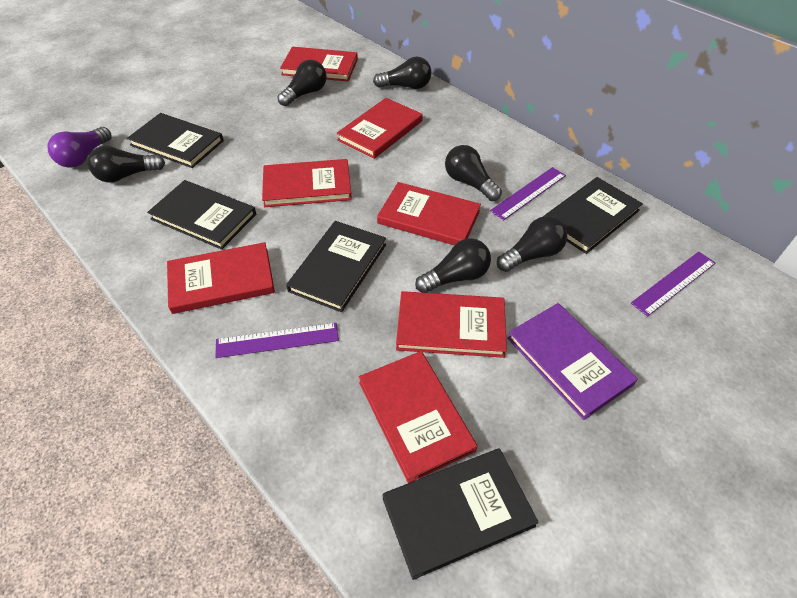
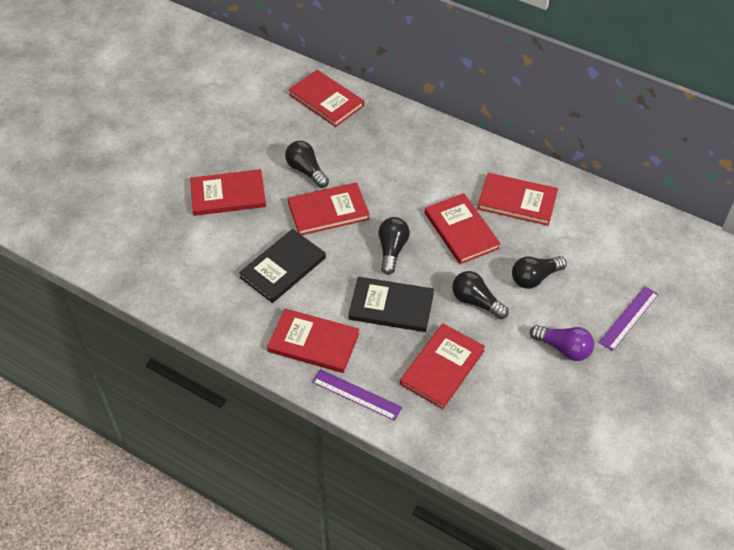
black book: [127,113,224,168] [147,180,256,250] [286,221,386,312] [382,448,539,580] [543,177,643,254] = 5 -> [239,229,326,303] [348,277,434,332] = 2
black light bulb: [88,146,165,182] [278,60,327,106] [373,57,431,89] [415,238,491,293] [445,145,502,201] [497,216,567,272] = 6 -> [285,141,329,188] [378,217,410,275] [452,271,509,319] [512,256,567,289] = 4
purple book: [507,303,638,420] = 1 -> none = 0
purple ruler: [215,323,339,358] [490,167,566,220] [631,251,716,317] = 3 -> [312,369,402,421] [599,286,659,351] = 2

